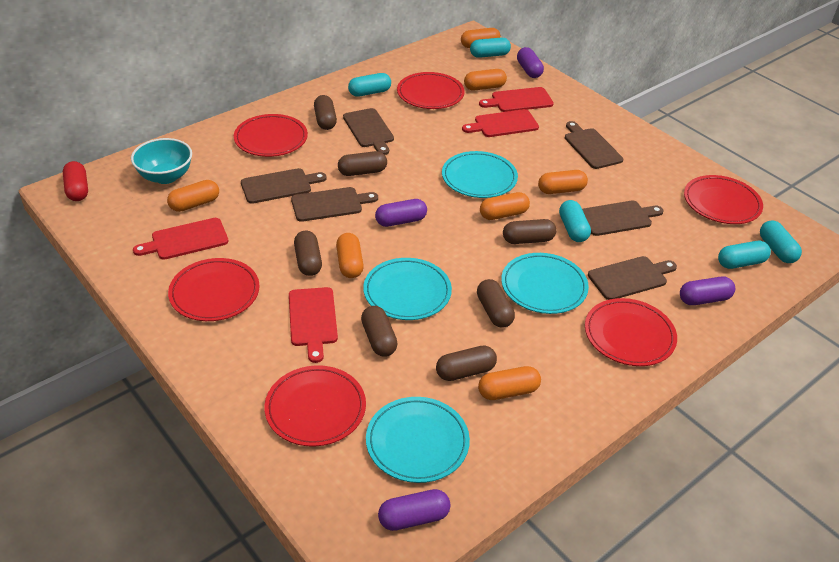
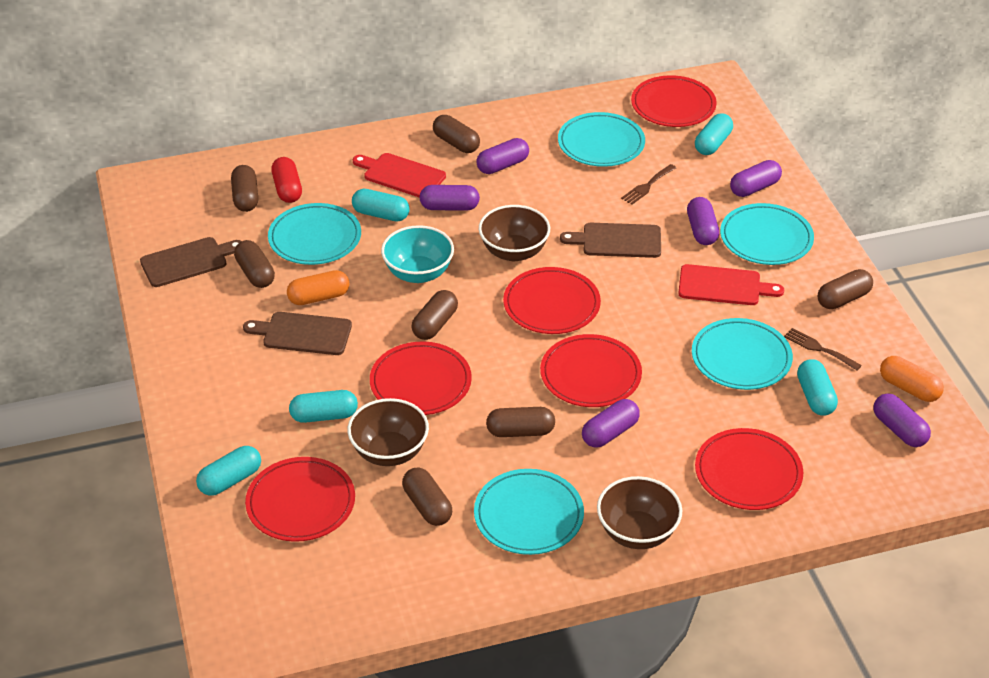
brown bowl: none = 0 -> [348,398,429,466] [479,205,550,261] [597,476,682,549] = 3
brown cutting board: [241,168,327,204] [291,187,378,222] [343,108,394,155] [565,121,623,169] [582,201,664,236] [588,256,677,300] = 6 -> [140,237,242,287] [243,312,352,355] [560,223,661,258] = 3
brown fork: none = 0 -> [621,164,676,205] [784,328,862,371] = 2
orange capsule: [167,180,219,212] [336,233,364,278] [461,28,500,48] [464,69,507,91] [478,366,541,400] [480,192,530,220] [538,170,588,194] = 7 -> [287,270,349,305] [880,356,944,402] = 2
purple capsule: [375,199,427,227] [378,489,451,531] [517,47,544,78] [680,277,735,305] = 4 -> [419,185,480,211] [476,138,529,174] [582,399,640,448] [687,197,719,245] [730,160,782,197] [873,393,931,447] = 6
red cutting board: [133,218,229,260] [289,287,338,363] [462,109,539,137] [479,87,554,112] = 4 -> [353,153,446,197] [678,264,784,305] = 2
turquoise plate: [363,258,452,320] [366,397,470,483] [442,151,518,198] [501,253,589,314] = 4 -> [268,203,361,265] [474,469,584,555] [558,112,645,167] [692,318,793,390] [720,203,814,265] = 5

